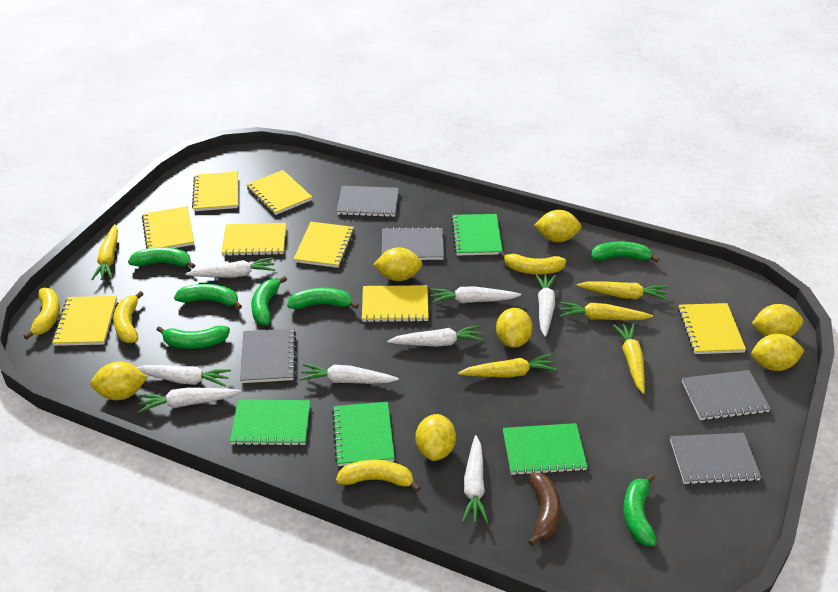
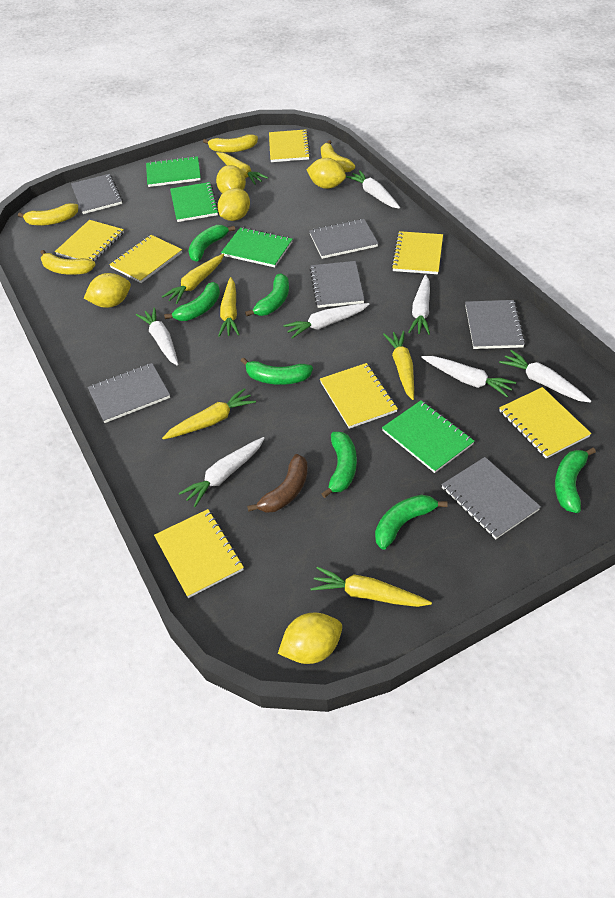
grey notebook: [240,328,296,383] [336,186,399,217] [382,227,444,260] [670,433,761,485] [682,370,771,421] = 5 -> [71,174,123,214] [88,363,170,423] [309,219,379,259] [310,261,364,308] [441,457,541,539] [465,300,526,349] = 6
white carrot: [136,365,231,386] [138,387,241,413] [186,257,275,278] [299,364,399,384] [387,325,483,347] [430,286,521,303] [462,435,489,524] [535,274,556,337] = 8 -> [136,307,179,366] [178,437,265,507] [283,303,369,339] [346,170,400,209] [408,274,430,335] [421,356,516,397] [499,350,591,403] = 7
yellow carrot: [91,224,118,280] [458,354,557,378] [560,302,653,320] [577,281,668,301] [613,323,645,394] = 5 -> [162,254,224,304] [162,388,256,440] [216,152,268,185] [218,277,240,337] [310,567,432,607] [383,331,414,400] = 6
yellow lemon: [90,362,148,400] [373,247,422,281] [415,414,456,461] [496,308,533,348] [534,210,581,242] [751,334,805,371] [752,304,804,337] = 7 -> [84,273,131,308] [216,165,246,193] [218,188,250,221] [278,613,342,664] [306,158,346,189] = 5
yellow notebook: [52,296,117,346] [142,206,194,249] [192,172,238,211] [221,223,286,256] [246,170,312,215] [294,222,354,268] [362,285,429,322] [678,303,746,354] = 8 -> [55,220,124,262] [109,235,182,283] [154,509,244,598] [269,129,311,162] [320,363,398,429] [391,231,443,274] [499,387,591,459] = 7

